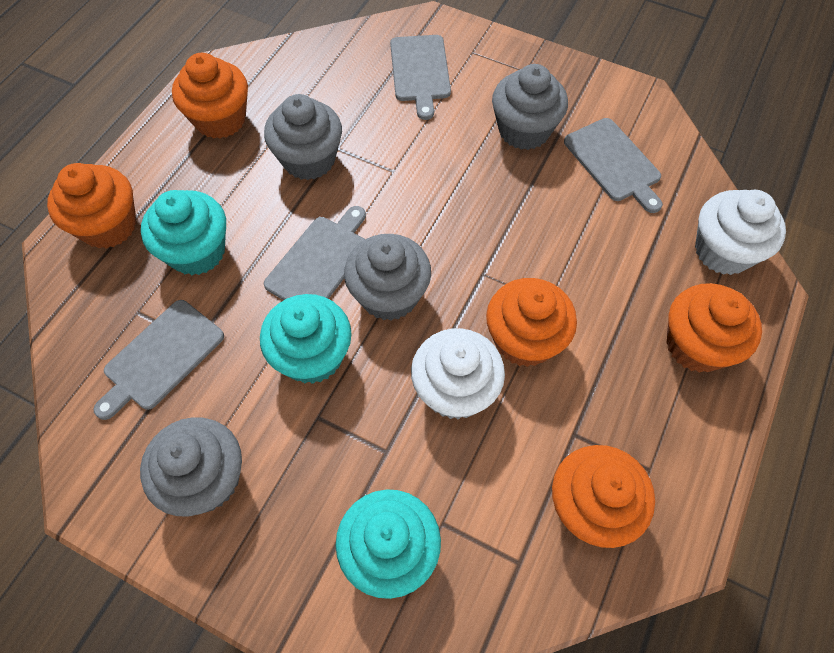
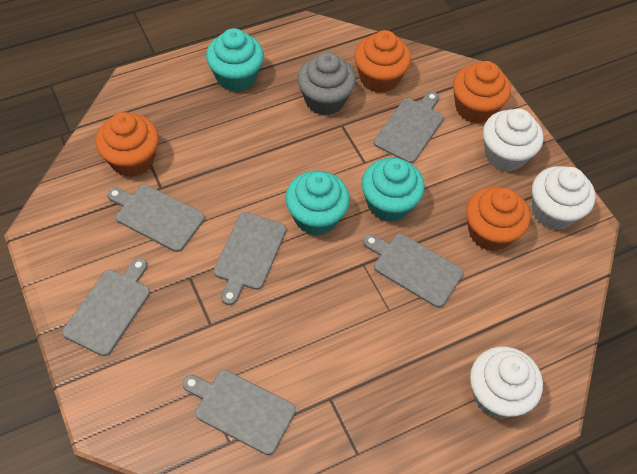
grey cupcake: [140,417,242,517] [264,94,342,180] [344,234,431,321] [492,64,568,150] = 4 -> [297,52,356,116] = 1
grey cutting board: [93,300,224,420] [264,206,366,300] [390,35,451,120] [564,118,663,213] = 4 -> [62,258,150,356] [107,185,205,252] [183,370,296,455] [214,212,287,305] [363,234,464,308] [374,91,444,163] = 6
orange cupcake: [47,163,136,249] [172,53,248,139] [486,278,577,367] [552,445,655,548] [666,283,762,373] = 5 -> [96,112,159,177] [354,30,411,93] [453,61,511,124] [466,186,531,251] = 4
white cupcake: [411,328,505,419] [695,190,786,275] = 2 -> [470,347,543,419] [483,108,544,172] [532,166,595,230] = 3

